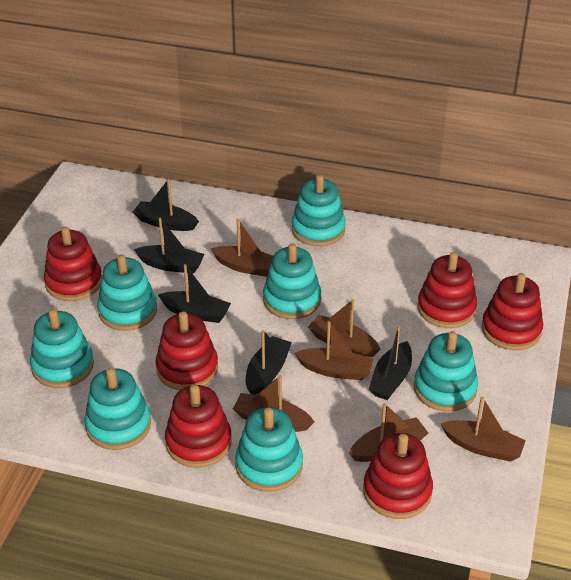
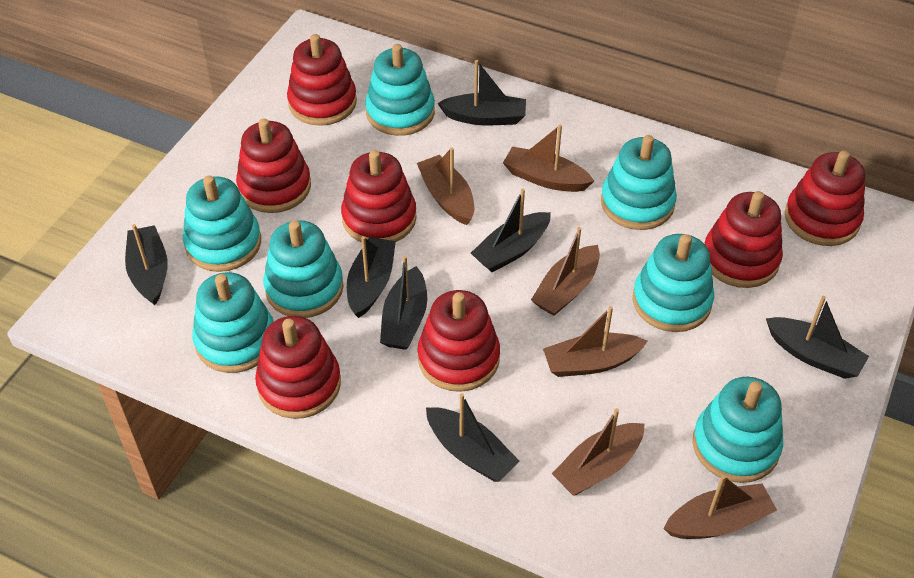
black boat: [133,179,199,231] [134,218,205,273] [158,264,231,323] [246,330,292,395] [369,326,412,400] = 5 -> [125,224,168,305] [347,236,396,318] [380,256,427,350] [426,393,520,482] [437,60,526,125] [471,189,551,272] [766,296,869,379] = 7
red stacking toy: [44,226,102,301] [156,311,218,390] [165,385,232,468] [363,433,433,519] [417,252,477,328] [482,273,543,350] = 6 -> [236,118,311,213] [255,316,341,419] [287,34,357,126] [341,150,417,242] [417,290,500,392] [705,191,783,288] [785,151,865,246] = 7

